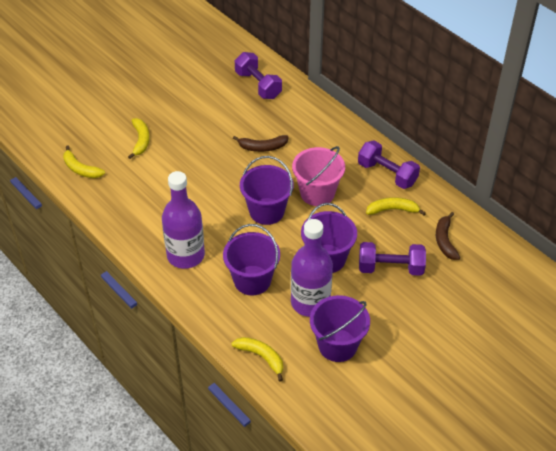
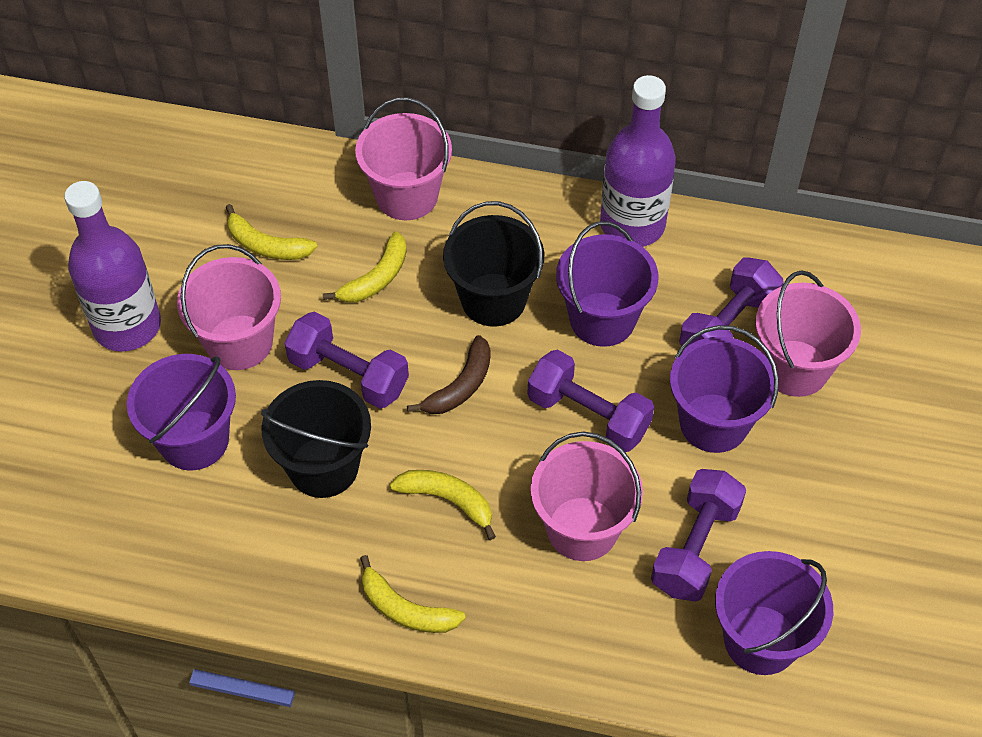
black bucket: none = 0 -> [261,380,371,498] [443,201,544,327] = 2
brown banana: [233,135,289,152] [436,212,460,260] = 2 -> [407,335,491,414] = 1
pink bucket: [292,146,345,206] = 1 -> [177,244,281,370] [355,97,452,220] [531,432,643,561] [755,271,861,397] = 4
purple dumbbell: [235,52,282,99] [358,141,420,189] [359,242,426,276] = 3 -> [284,311,409,409] [528,350,654,452] [651,469,746,602] [680,257,783,348] = 4

